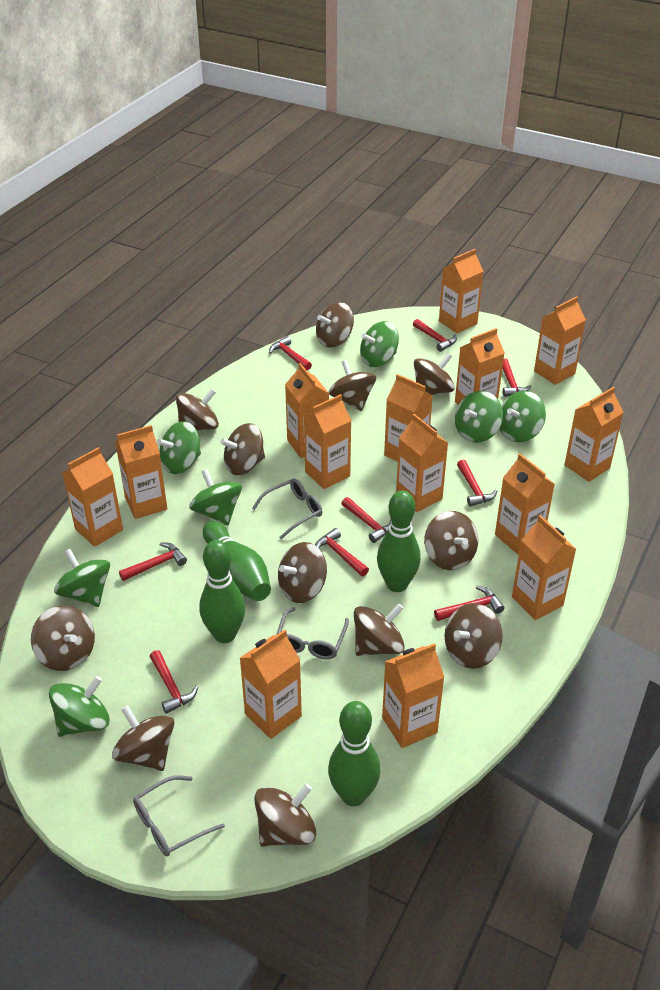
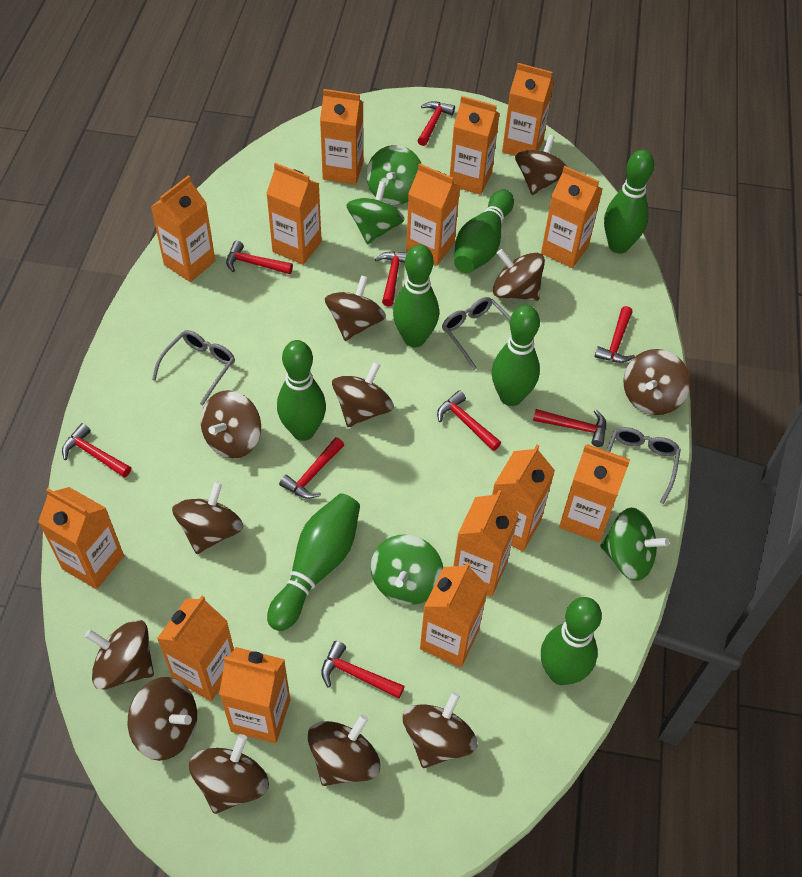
green bowling pin: [199,540,245,643] [203,521,271,601] [328,701,380,806] [377,490,421,592] = 4 -> [267,493,360,631] [277,340,326,441] [393,244,439,347] [454,189,514,273] [492,305,540,406] [541,597,602,685] [604,150,654,254] = 7
green spinning top: [49,676,110,737] [54,549,110,607] [157,421,201,474] [189,469,242,525] [360,321,399,367] [455,391,503,443] [500,391,546,442] = 7 -> [346,181,405,245] [366,145,421,205] [371,534,443,605] [600,508,669,581] = 4

